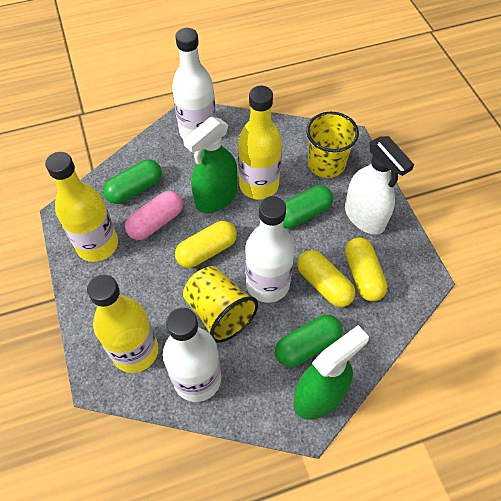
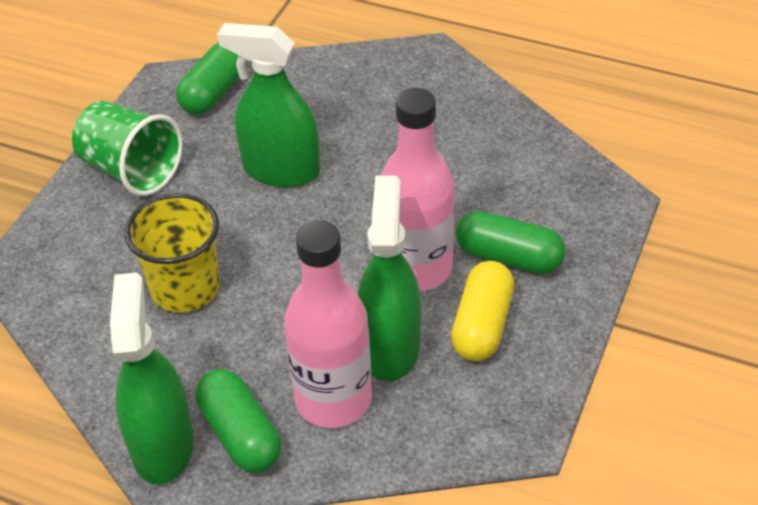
green cup: none = 0 -> [72,101,183,196] = 1
green spray bottle: [183,116,237,213] [293,325,369,420] = 2 -> [110,273,194,485] [217,23,320,187] [358,175,421,381] = 3
pink bottle: none = 0 -> [284,221,372,428] [382,88,455,291] = 2
pink capsule: [125,191,183,240] = 1 -> none = 0
white bottle: [163,308,221,402] [172,28,216,139] [245,196,295,303] = 3 -> none = 0
white spray bottle: [345,136,414,235] = 1 -> none = 0
yellow bottle: [45,152,118,262] [87,274,159,373] [238,86,282,200] = 3 -> none = 0
yellow capsule: [175,221,237,268] [297,250,356,307] [345,237,388,301] = 3 -> [451,261,514,361] = 1
yellow cup: [183,266,258,343] [306,112,359,178] = 2 -> [124,193,220,313] = 1

